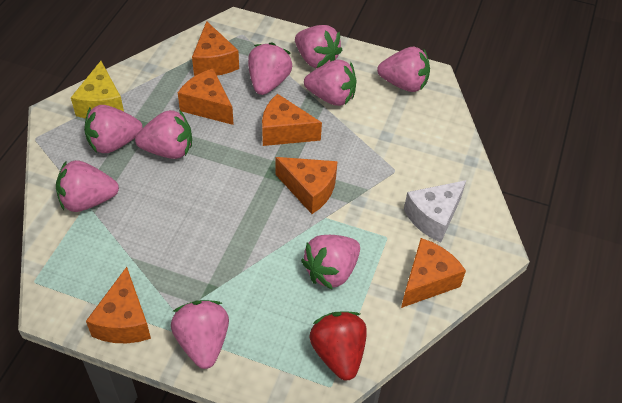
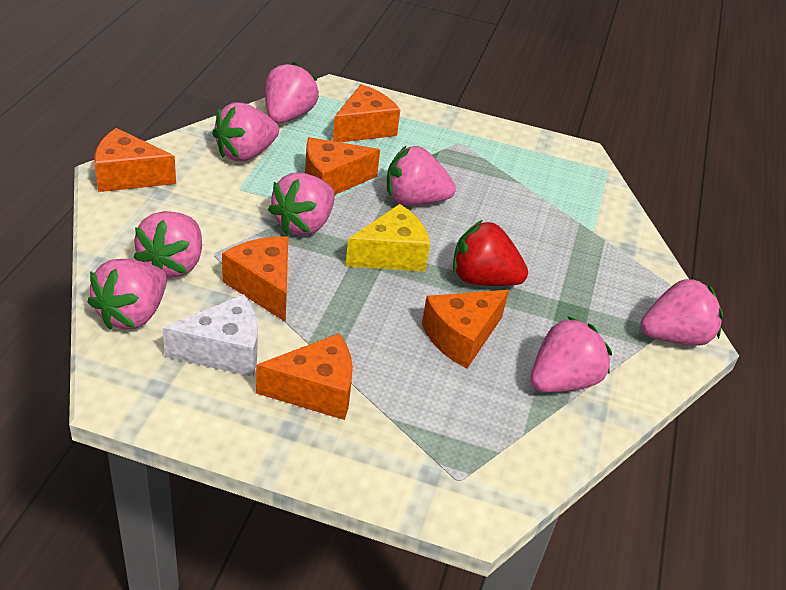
pink strawberry: [56,160,119,212] [84,105,143,153] [135,110,192,159] [171,300,229,369] [248,42,292,95] [295,25,342,69] [301,235,360,290] [304,60,357,106] [377,47,430,92] = 9 -> [88,259,167,330] [134,211,202,278] [212,102,279,162] [265,62,319,123] [268,172,335,235] [387,145,456,205] [531,316,612,392] [641,278,723,346] = 8

